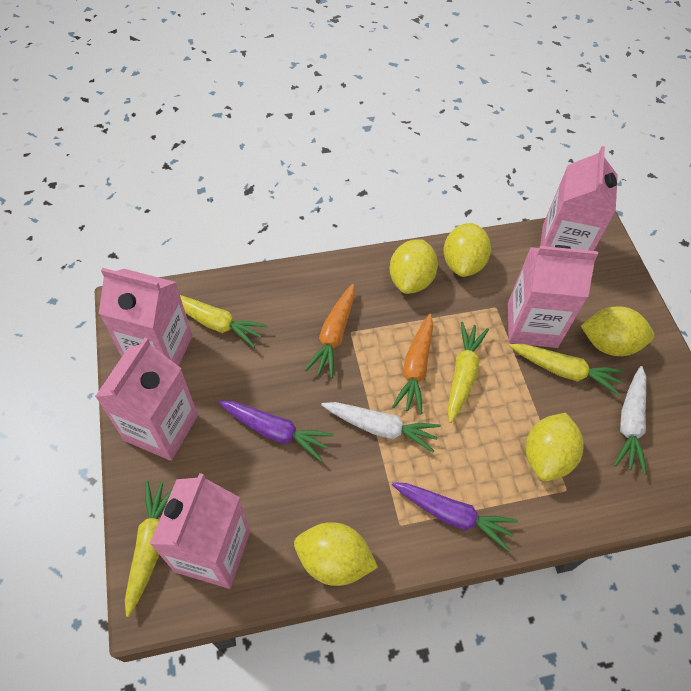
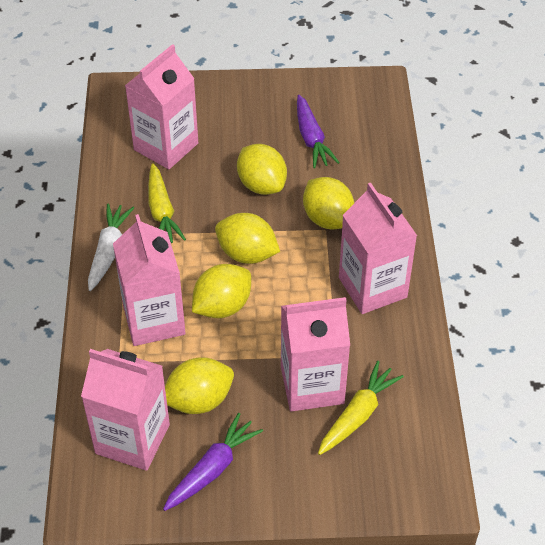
orange carrot: [305,284,355,378] [392,314,433,414] = 2 -> none = 0
white carrot: [321,402,441,452] [614,366,646,474] = 2 -> [88,203,134,291] = 1
yellow carrot: [125,480,173,617] [180,295,268,348] [447,322,489,423] [509,344,624,395] = 4 -> [148,163,186,243] [318,361,404,455] = 2

